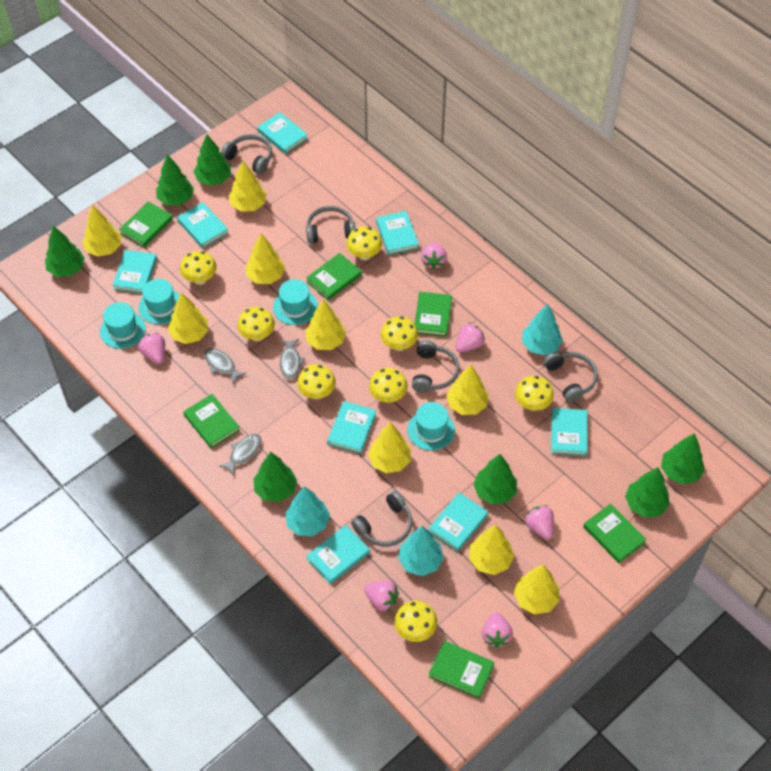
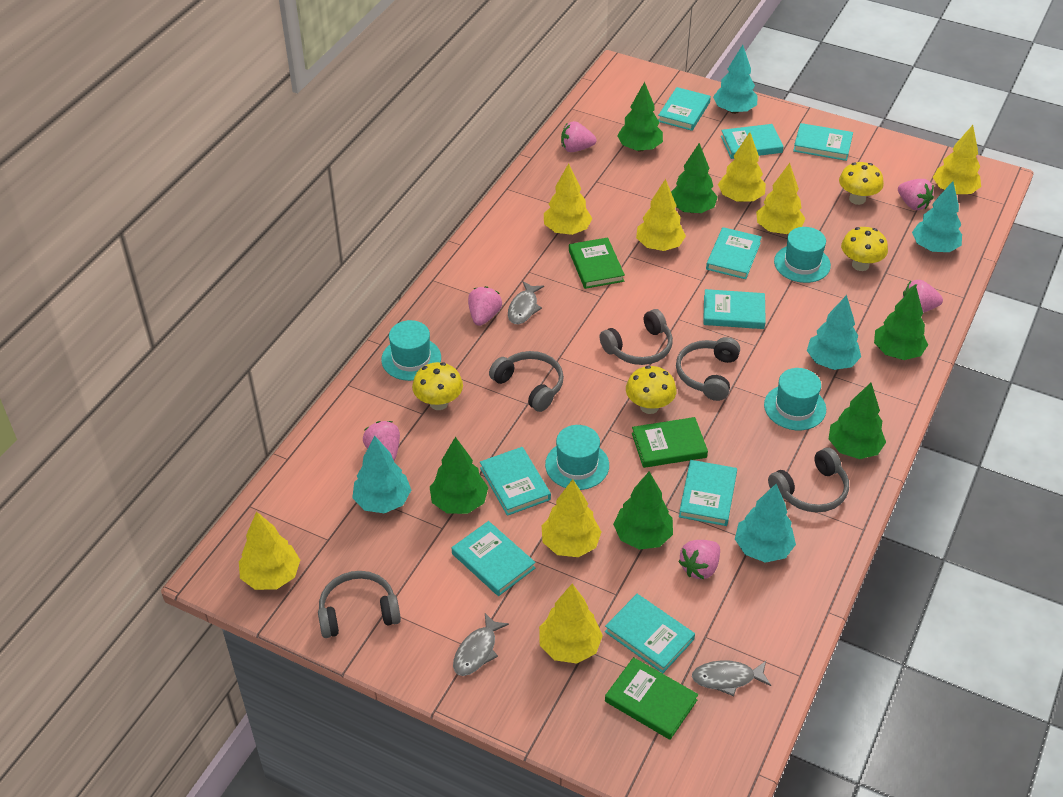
green book: [119,201,173,247] [183,394,240,449] [306,253,362,300] [415,292,452,337] [428,641,494,699] [583,503,647,563] = 6 -> [569,237,625,289] [605,657,698,740] [632,417,708,468] = 3
green tree: [45,226,85,277] [156,154,194,205] [194,134,231,185] [253,452,297,502] [473,454,517,504] [625,467,669,517] [661,433,705,484] = 7 -> [430,437,488,514] [613,472,673,549] [617,82,663,152] [671,143,718,213] [829,383,886,459] [874,285,928,360] = 6
turquoise book: [112,250,157,294] [177,202,229,248] [257,112,308,154] [306,525,370,584] [327,401,376,454] [376,211,419,255] [429,492,488,552] [551,408,588,456] = 8 -> [452,521,535,596] [480,447,551,516] [605,594,695,673] [658,87,711,131] [679,460,737,526] [703,289,766,329] [706,227,762,279] [721,124,784,159] [793,123,853,161] = 9
turquoise tree: [286,486,330,536] [398,526,444,576] [522,304,563,355] = 3 -> [352,436,411,513] [713,45,757,114] [735,484,796,563] [807,295,861,370] [912,181,962,252] = 5
yellow mushroom: [180,251,217,285] [237,307,275,341] [297,364,336,399] [346,227,382,260] [369,368,408,403] [381,316,418,351] [394,601,437,642] [515,376,554,411] = 8 -> [412,362,463,410] [626,366,677,414] [839,162,884,205] [841,227,888,271] = 4
yellow tree: [82,205,121,257] [168,292,208,344] [228,161,267,212] [246,234,285,284] [305,299,346,350] [368,423,411,473] [446,365,488,415] [469,525,514,575] [514,565,560,614] = 9 -> [239,511,300,590] [539,584,603,664] [542,479,602,557] [544,163,592,235] [636,179,686,251] [718,132,766,202] [756,163,805,234] [933,125,981,195] = 8

